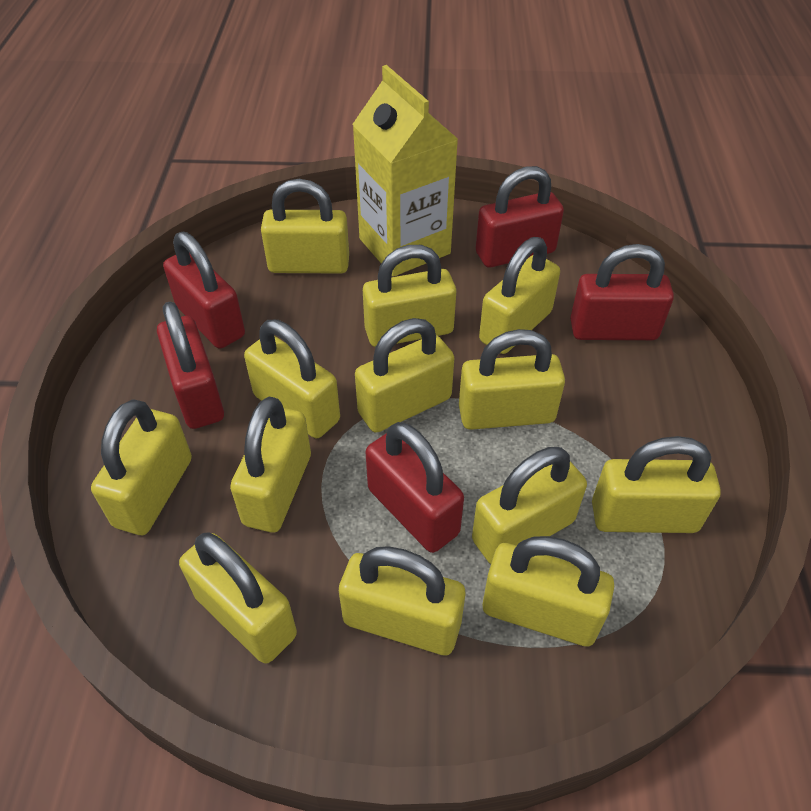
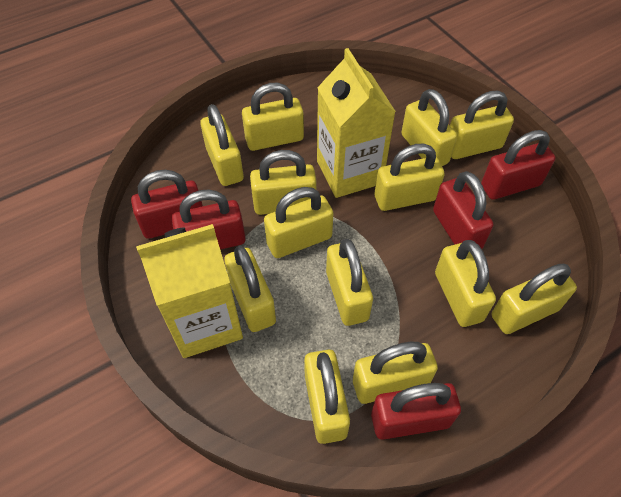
yellow carton: [352,65,458,277] = 1 -> [136,224,243,358] [317,48,396,198] = 2

